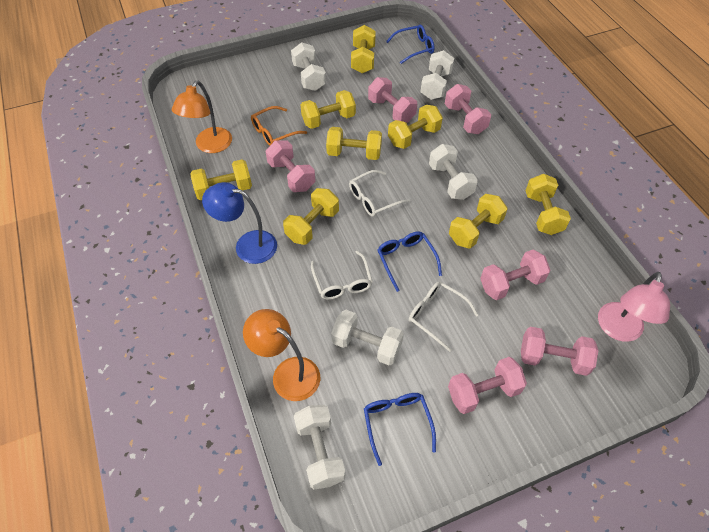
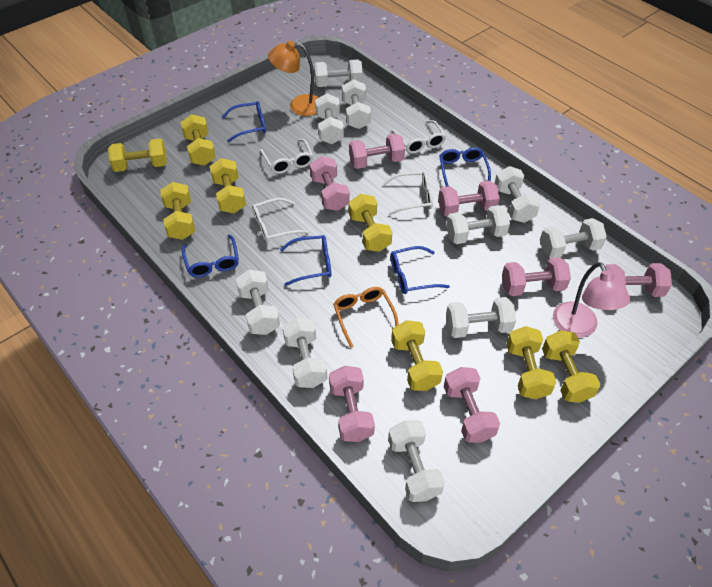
blue glasses: [364,393,436,466] [377,232,442,292] [386,24,435,64] = 3 -> [182,235,239,277] [222,101,266,142] [280,235,331,286] [390,246,450,294] [439,147,491,187] = 5
blue lamp: [202,182,277,264] = 1 -> none = 0
orange lamp: [172,81,232,153] [243,309,320,401] = 2 -> [268,41,319,116] = 1
pink dumbbell: [265,141,315,192] [368,77,417,123] [445,84,491,134] [448,357,527,414] [480,249,551,300] [521,327,598,376] = 6 -> [310,156,350,211] [329,366,375,442] [349,134,405,169] [438,181,500,217] [444,367,500,443] [502,257,571,296] [600,263,672,297] = 7
white dumbbell: [291,42,326,91] [294,405,346,490] [331,310,404,366] [421,50,454,100] [429,144,478,200] = 5 -> [236,270,280,335] [282,317,327,388] [314,59,363,87] [315,93,344,144] [342,79,371,129] [388,420,445,502] [446,205,510,244] [446,297,516,338] [494,166,540,223] [540,218,607,258] = 10
white glasses: [311,251,373,300] [349,170,410,217] [409,282,479,352] = 3 -> [252,198,309,242] [260,139,313,174] [383,172,433,215] [391,120,446,154] = 4

